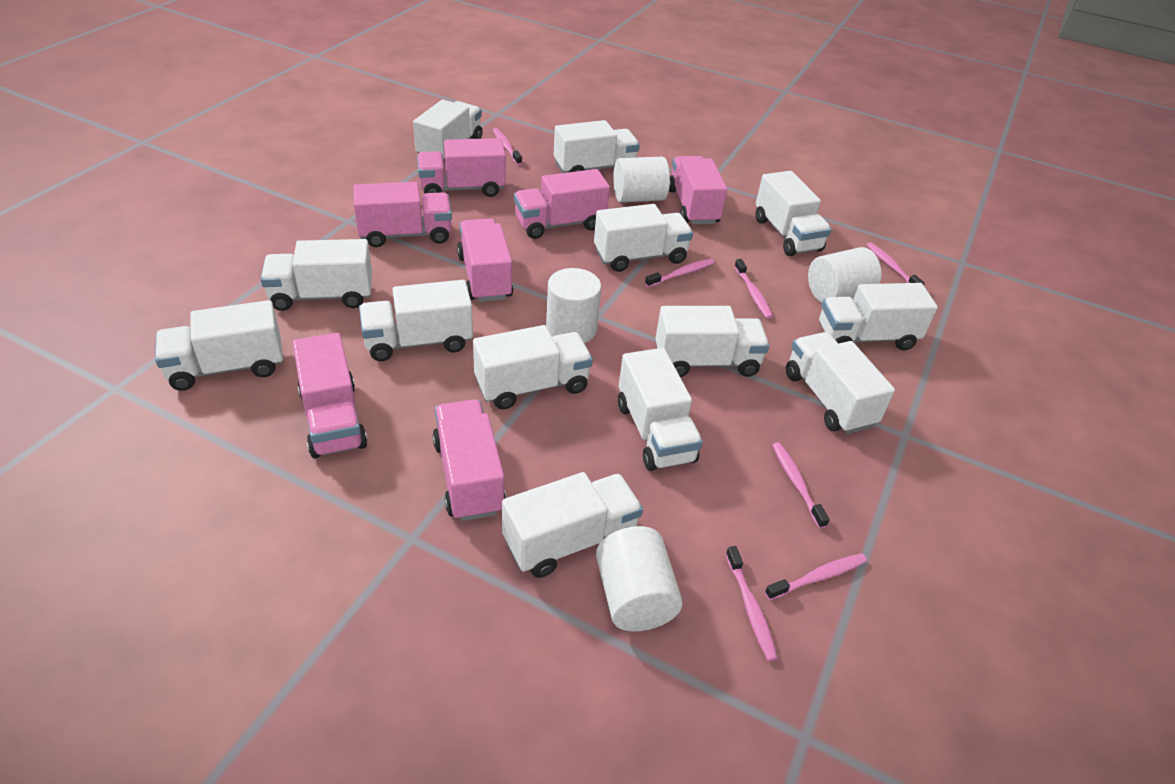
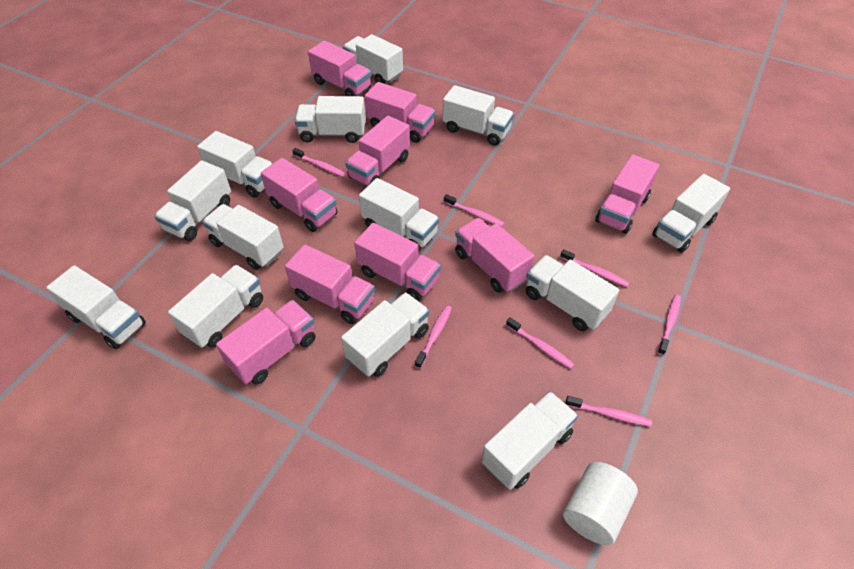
pink truck: [293,333,367,458] [354,182,452,247] [417,138,506,197] [433,399,506,521] [457,218,513,302] [514,169,610,239] [669,156,727,225] = 7 -> [216,300,316,384] [261,158,337,232] [285,244,375,324] [308,41,371,96] [345,116,410,186] [354,223,441,301] [365,82,435,143] [455,218,534,293] [595,154,659,234] = 9
white cylinder: [546,268,601,343] [596,526,683,631] [613,157,670,202] [808,247,881,303] = 4 -> [563,462,638,546] = 1

